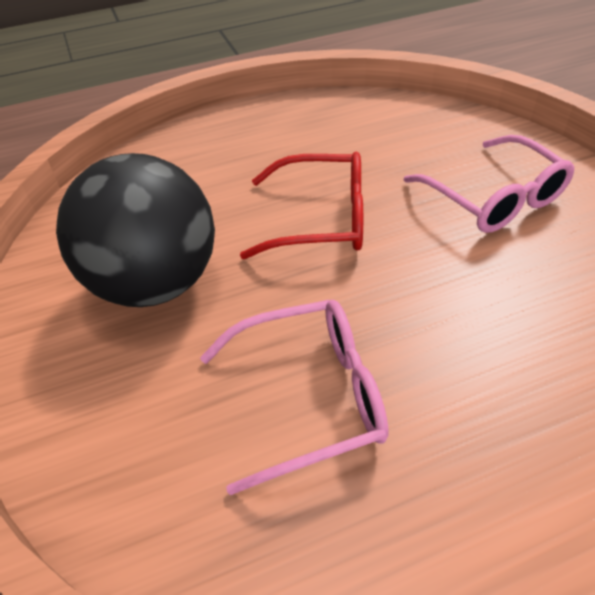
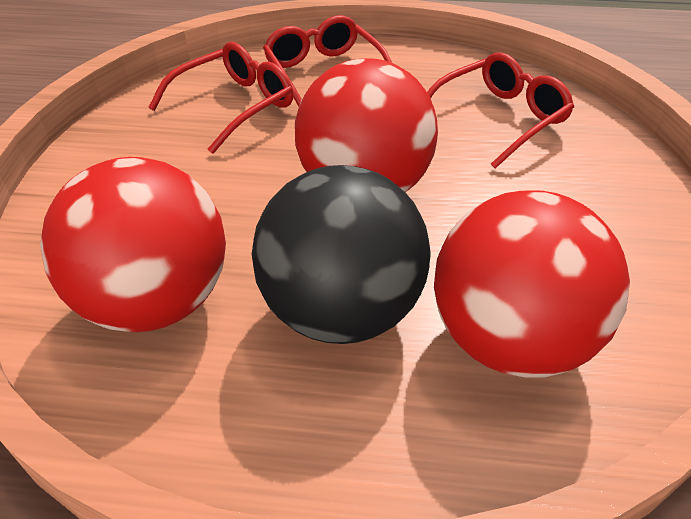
pink glasses: [200,300,389,495] [404,135,575,233] = 2 -> none = 0
red ball: none = 0 -> [40,157,226,332] [295,58,438,192] [434,190,630,378] = 3
red glasses: [240,152,363,259] = 1 -> [148,42,293,154] [263,15,392,106] [427,53,574,168] = 3

